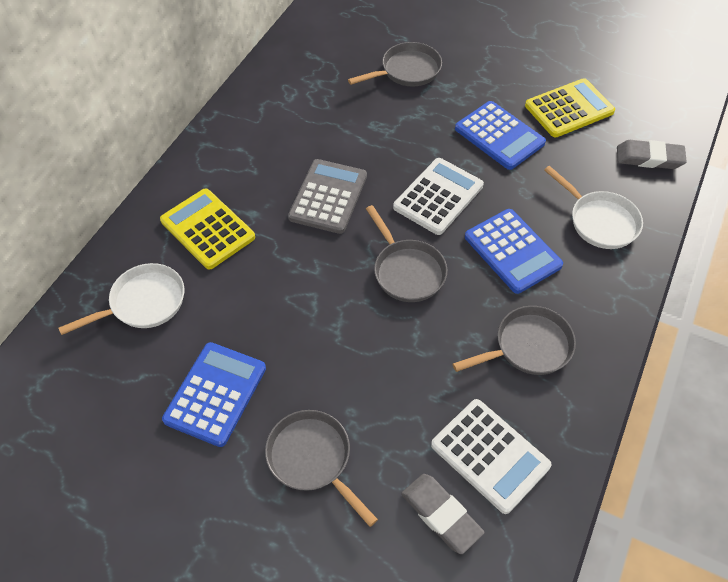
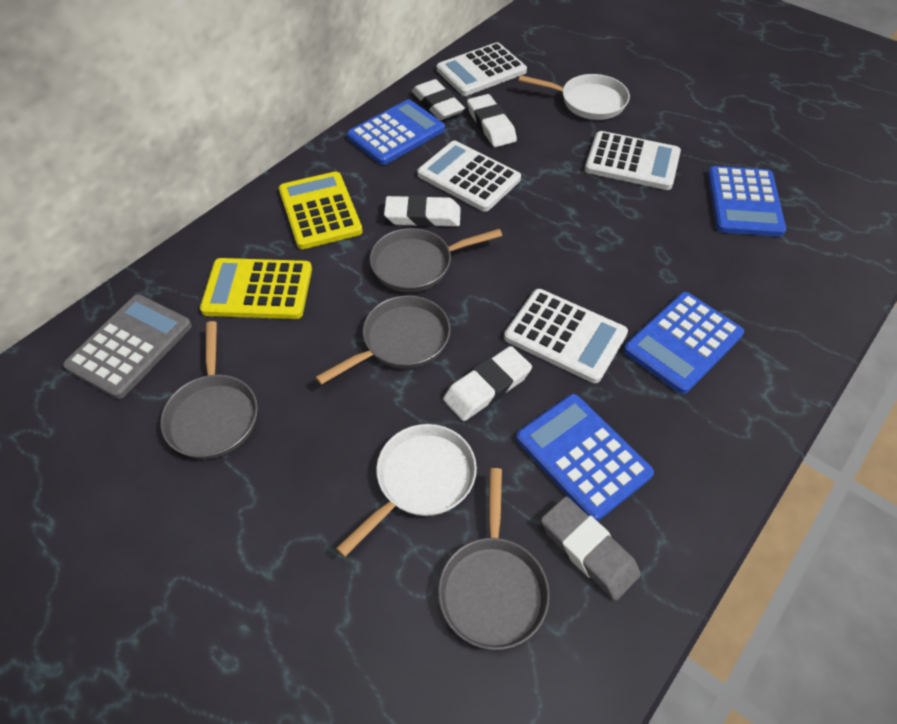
blue calculator: [162,342,266,447] [455,101,546,170] [465,209,563,294] = 3 -> [347,100,445,165] [516,394,654,521] [624,292,744,394] [708,166,786,237] = 4
grey eraser: [401,474,484,554] [617,140,687,169] = 2 -> [541,496,641,601] = 1
white calculator: [393,158,484,235] [431,399,551,514] = 2 -> [417,141,521,212] [437,42,527,96] [504,289,628,383] [585,131,681,190] = 4
white eraser: none = 0 -> [384,195,461,227] [412,79,465,120] [443,346,532,421] [467,94,517,147] = 4

